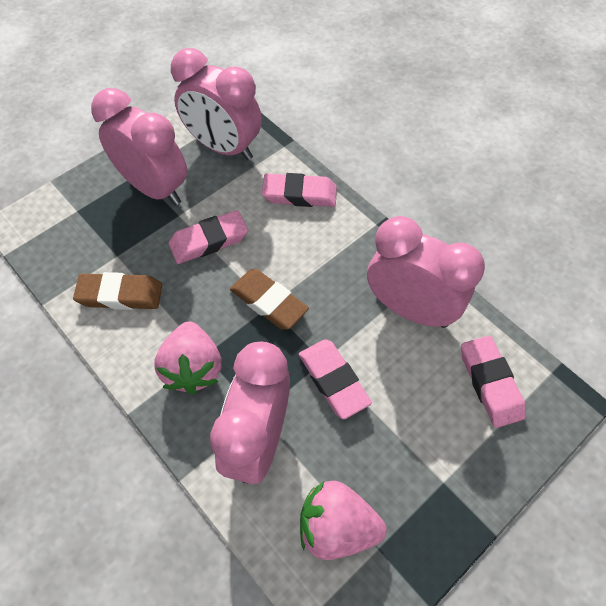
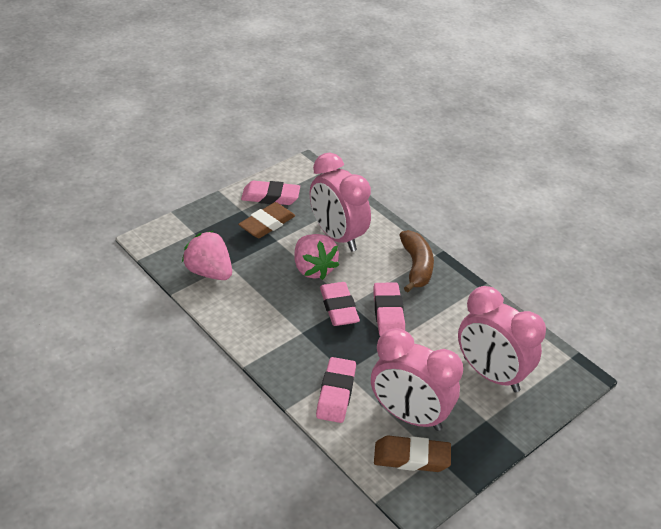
brown banana: none = 0 -> [400,230,434,292] = 1
pink clock: [91,88,187,206] [171,48,262,160] [210,342,290,484] [367,216,485,328] = 4 -> [310,153,371,252] [371,328,463,431] [458,286,546,392] = 3

